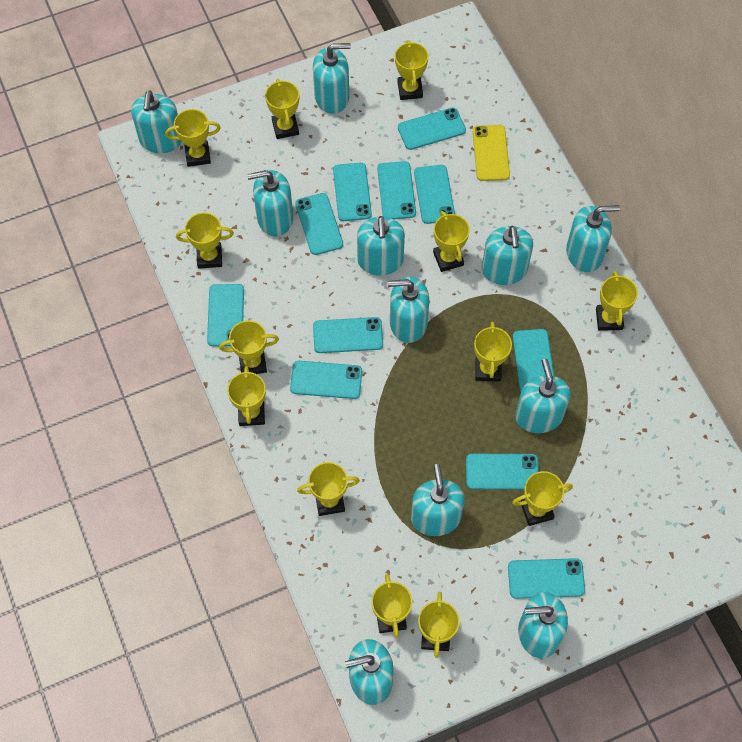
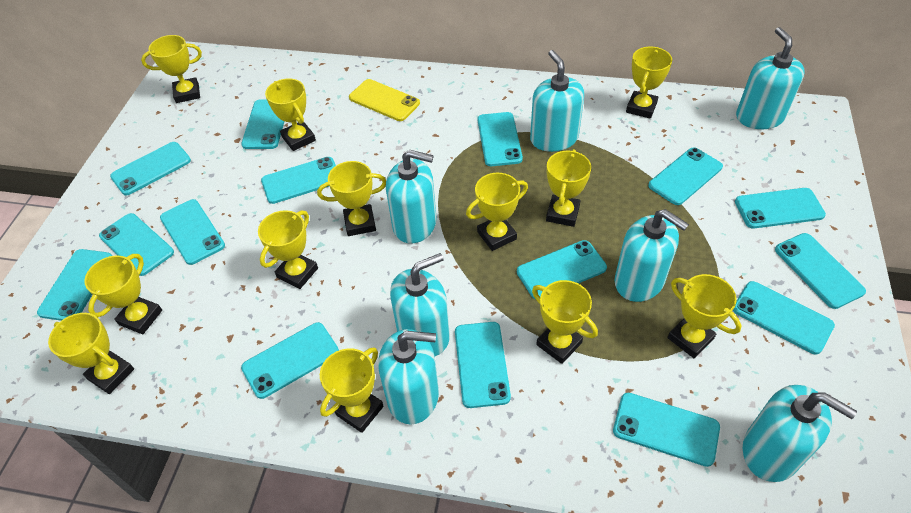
turquoise phone: [207,284,244,346] [290,361,362,399] [295,193,343,255] [313,317,383,353] [333,163,372,221] [377,161,416,219] [398,108,466,150] [414,165,455,224] [466,454,539,490] [508,558,585,599] [513,329,554,392] = 11 -> [37,249,112,321] [99,213,174,276] [110,142,191,195] [160,199,225,265] [241,99,284,149] [241,322,339,399] [261,157,336,204] [455,322,511,408] [478,112,523,166] [517,240,607,299] [613,393,720,467] [648,147,723,205] [733,281,835,354] [735,188,826,228] [775,233,866,309] = 15
turquoise soap dispenser: [131,90,182,153] [247,170,293,236] [313,43,351,114] [345,639,394,705] [357,216,405,276] [388,276,429,343] [411,464,465,536] [482,226,533,285] [515,359,571,433] [518,592,568,658] [566,205,620,272] = 11 -> [378,329,439,424] [386,150,437,244] [390,253,450,356] [530,50,584,152] [615,209,689,302] [736,27,805,129] [743,385,857,482] = 7
yellow trophy: [165,109,220,167] [176,212,234,269] [219,320,279,374] [227,366,266,426] [265,79,299,139] [297,462,360,516] [371,573,412,638] [395,40,428,100] [418,592,460,658] [433,211,470,272] [474,322,512,382] [512,471,573,526] [596,271,638,331] = 13 -> [48,313,134,394] [84,254,162,334] [141,35,202,103] [258,210,318,289] [265,78,316,151] [317,161,386,236] [320,347,383,433] [466,173,528,251] [532,280,598,364] [546,149,591,227] [626,47,672,119] [667,274,741,358] = 12

